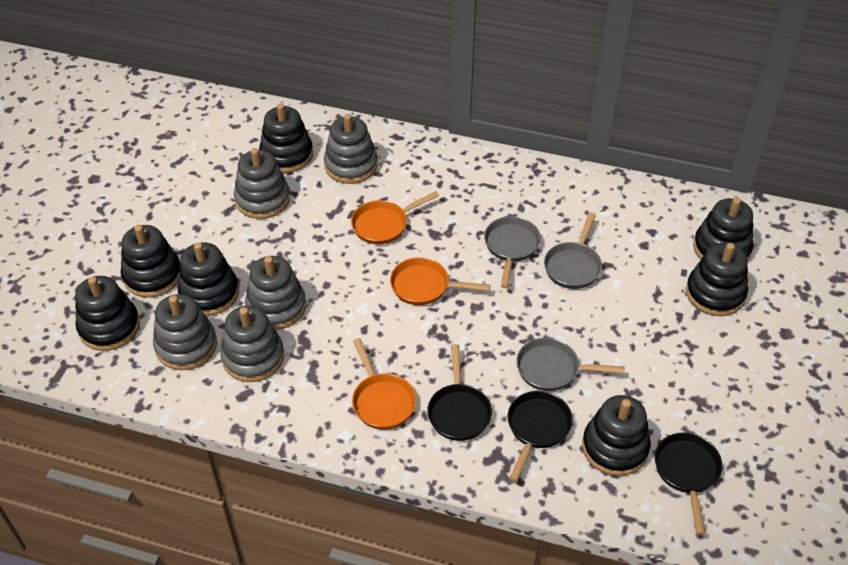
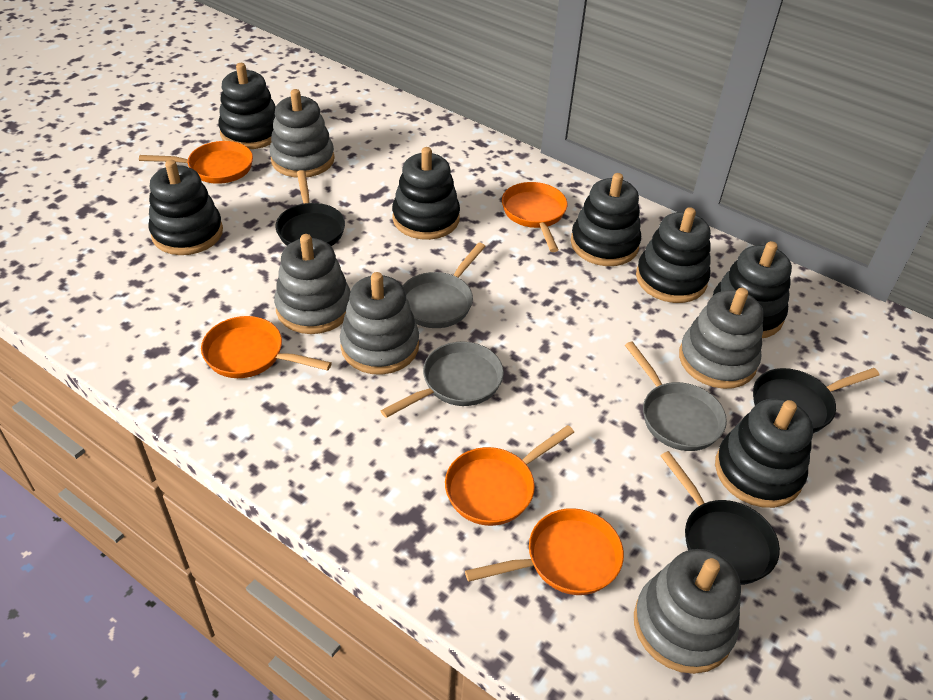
orange pan: [351,191,439,244] [352,338,416,430] [390,257,490,305] = 3 -> [139,141,253,184] [201,316,332,378] [445,425,574,526] [465,508,624,595] [502,182,567,252] = 5

